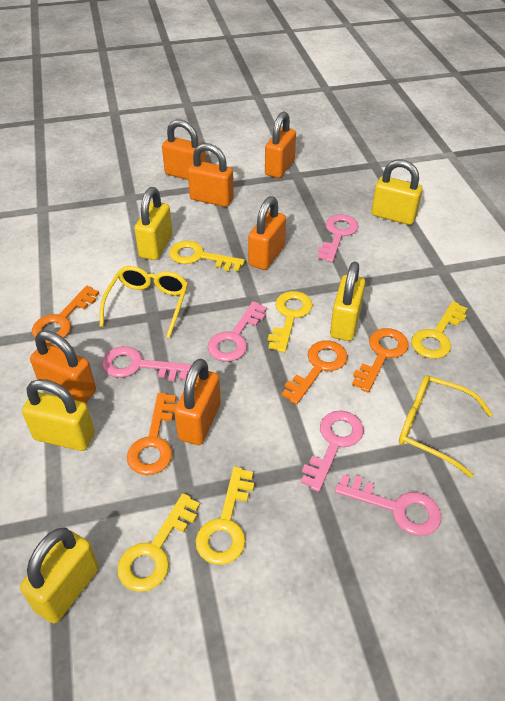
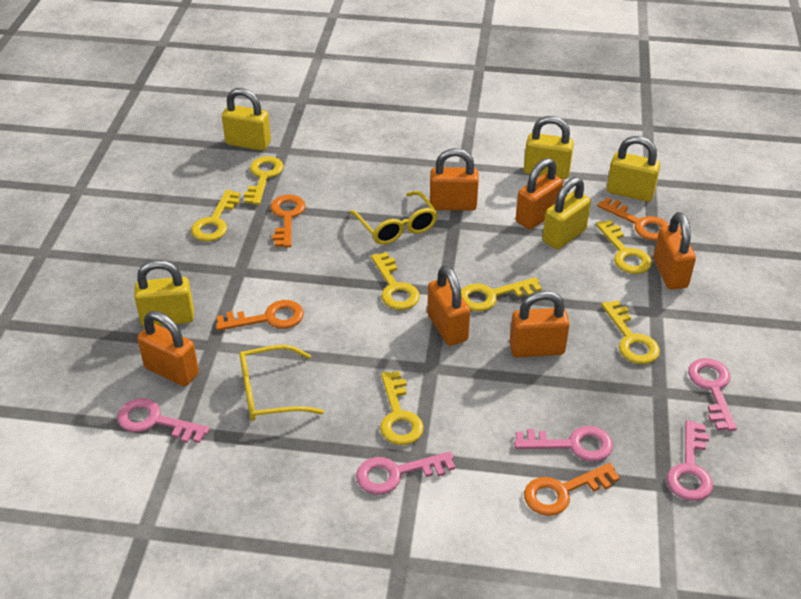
yellow key: [117,493,200,592] [169,241,245,271] [196,467,254,565] [268,291,313,353] [411,301,467,359] = 5 -> [191,190,240,241] [244,156,284,205] [371,252,420,310] [380,371,424,445] [461,277,542,311] [596,220,652,274] [601,300,660,364] = 7

